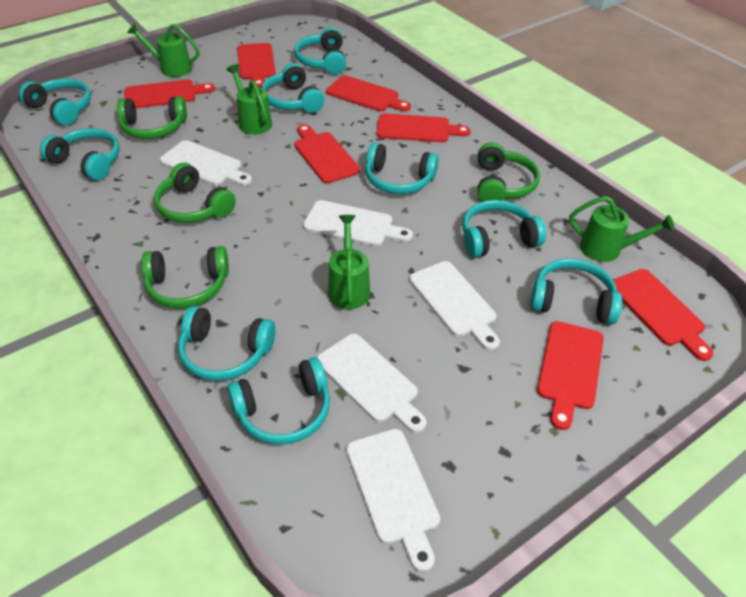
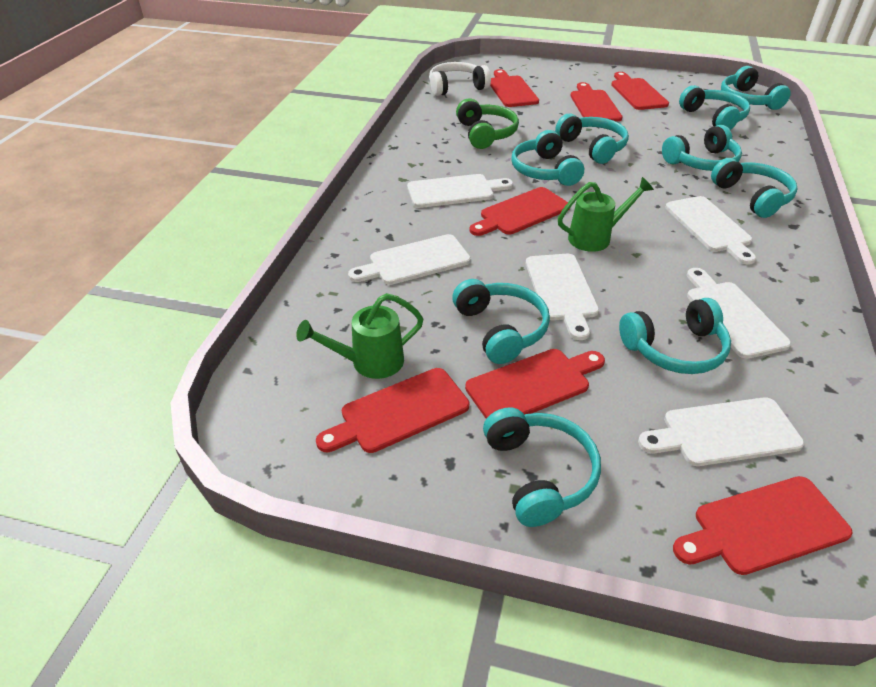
green headphones: [117,96,187,139] [141,246,229,308] [154,163,236,223] [478,142,540,202] = 4 -> [456,98,519,149] = 1
green watering can: [127,23,200,77] [226,64,272,135] [328,215,370,309] [569,196,674,262] = 4 -> [296,293,423,379] [558,177,654,252] = 2
white cutting board: [160,140,252,186] [303,200,413,246] [317,334,427,433] [346,429,440,572] [409,261,500,350] = 5 -> [348,234,471,285] [407,174,513,208] [526,254,599,340] [638,397,804,466] [665,196,756,265] [687,268,791,359] = 6
white headphones: none = 0 -> [429,62,491,96] = 1

